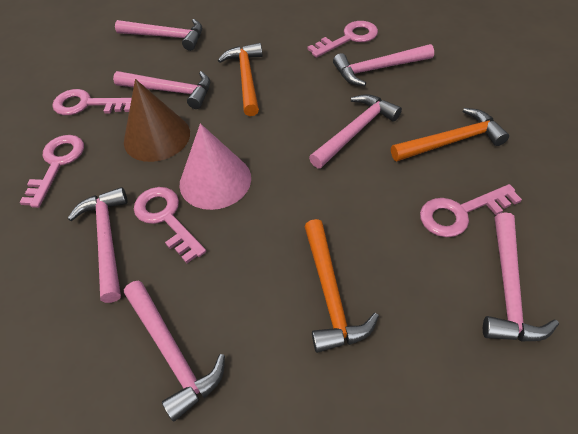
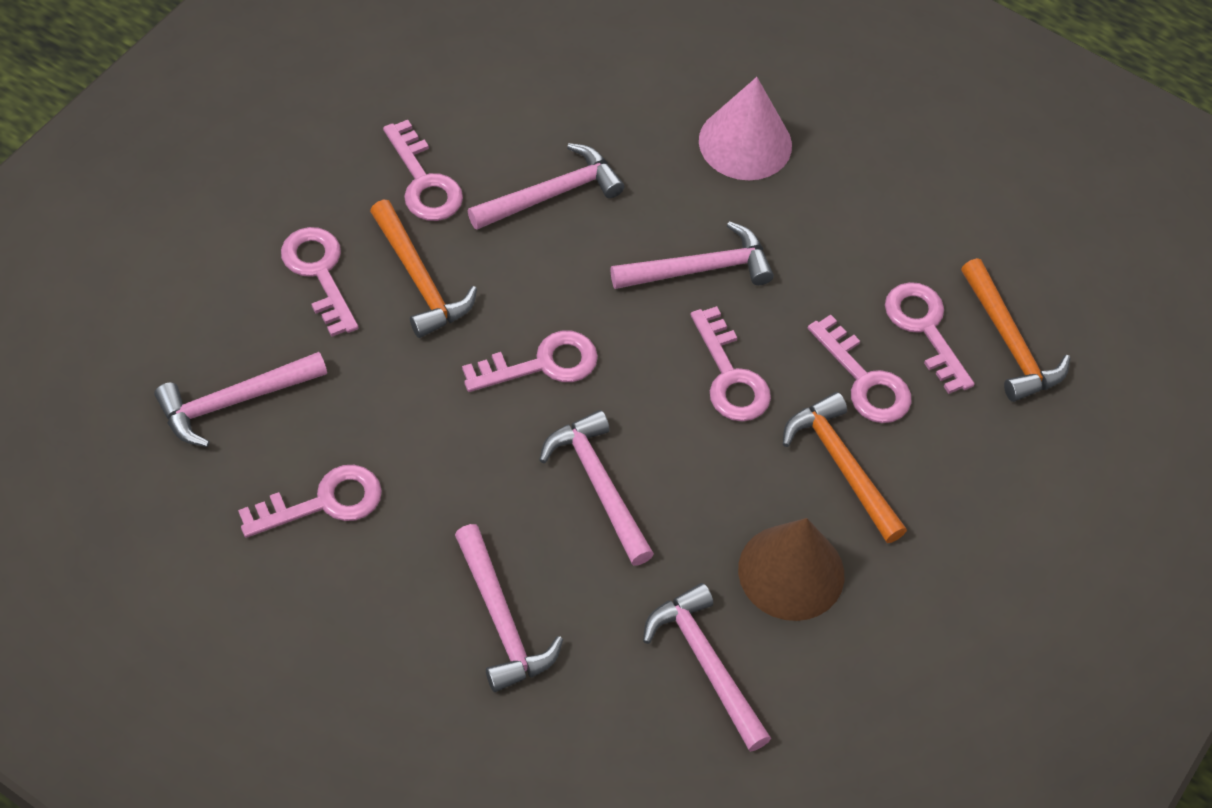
pink hammer: [68,187,128,303] [113,71,210,109] [115,19,202,51] [124,280,225,422] [309,94,402,168] [333,44,434,86] [483,212,559,341] = 7 -> [154,352,327,447] [455,524,563,692] [468,143,624,230] [539,410,654,566] [611,221,774,289] [643,583,771,752] = 6
pink key: [19,135,84,208] [52,89,132,115] [134,187,206,263] [308,21,378,58] [420,184,522,237] = 5 -> [238,465,382,538] [281,227,359,337] [383,120,463,221] [462,331,598,392] [690,306,771,422] [808,315,912,423] [885,282,975,394] = 7

